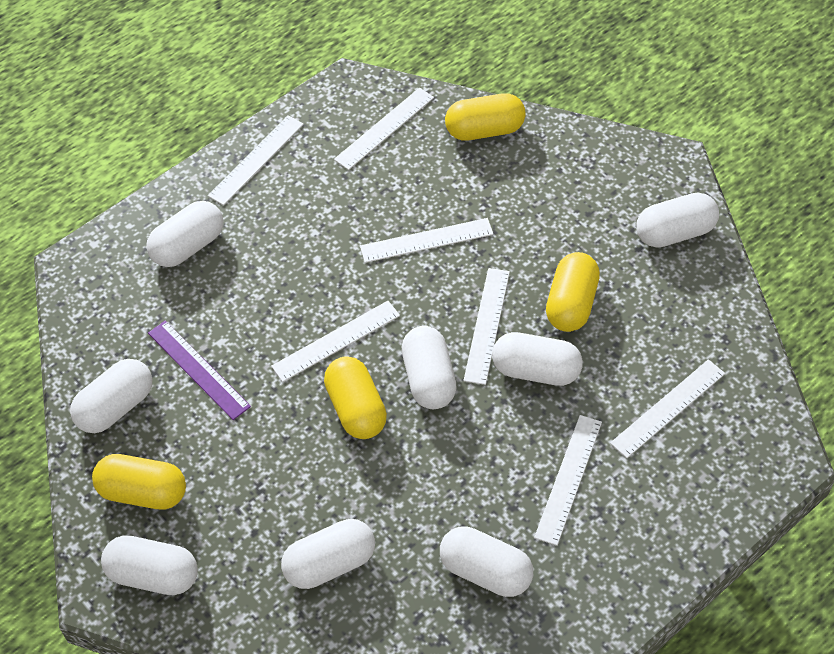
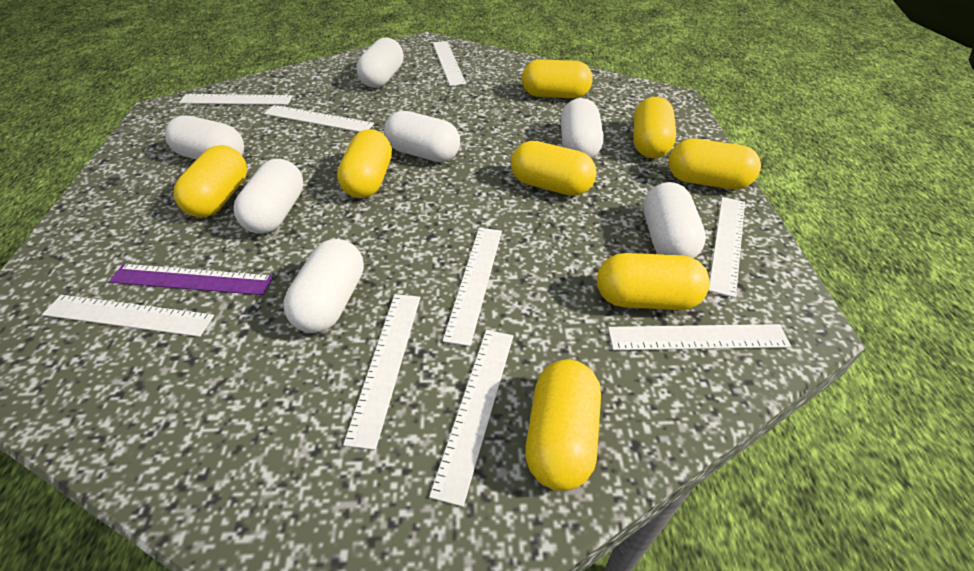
white capsule: [70,359,152,433] [101,536,198,595] [146,201,224,267] [281,519,375,589] [402,326,457,409] [440,526,533,597] [492,332,583,386] [636,193,719,248] = 8 -> [165,116,244,160] [234,159,303,234] [284,239,364,333] [356,37,404,88] [384,111,460,162] [561,98,604,158] [643,182,706,258] = 7
white ruler: [208,115,304,205] [271,301,400,382] [334,88,434,170] [360,218,493,263] [463,268,510,385] [534,415,602,546] [610,359,725,458] = 7 -> [42,295,214,337] [179,94,293,105] [264,105,374,132] [343,294,420,450] [429,330,513,507] [433,41,466,86] [443,228,502,346] [608,324,791,350] [708,197,745,298] = 9
yellow capsule: [92,454,186,509] [324,356,387,439] [445,93,526,141] [546,252,600,332] = 4 -> [173,145,247,217] [337,129,392,198] [511,141,597,196] [522,59,593,98] [525,359,601,491] [597,253,710,310] [634,97,676,158] [669,139,761,189] = 8

